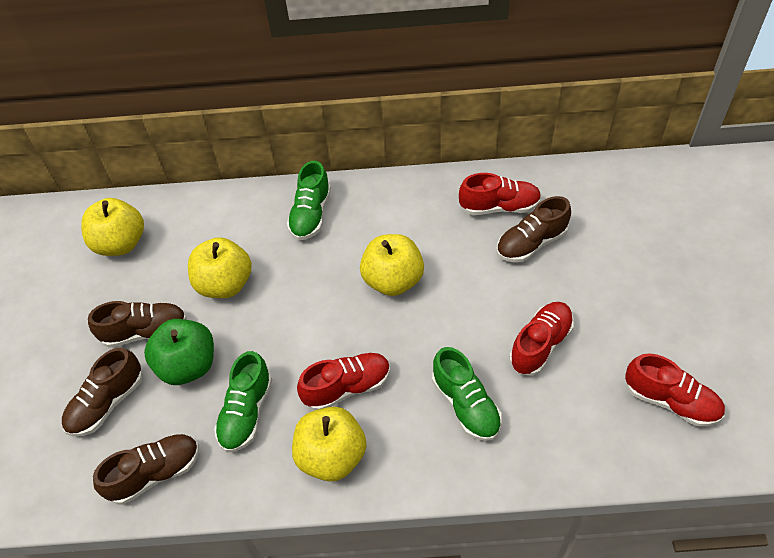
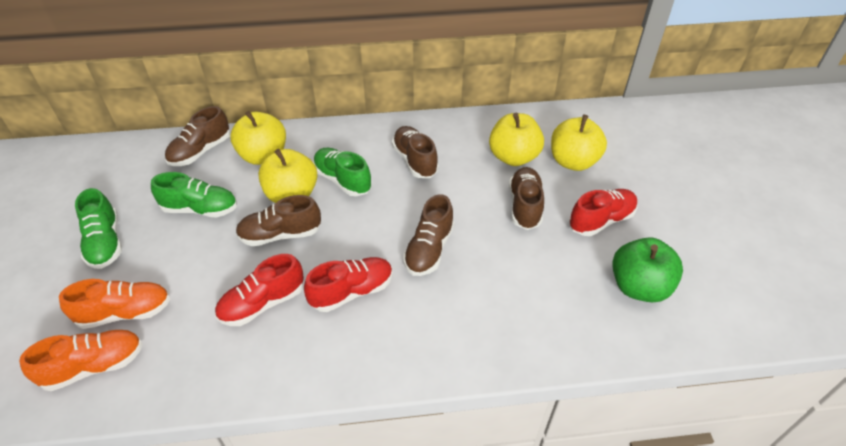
brown shoe: [62,348,143,437] [88,301,187,348] [93,434,199,505] [496,196,571,263] = 4 -> [165,106,230,166] [236,195,321,246] [392,126,439,178] [403,194,454,276] [509,167,544,230] = 5
orange shoe: none = 0 -> [19,330,143,391] [59,279,170,329] = 2
red shoe: [297,353,390,410] [459,173,541,215] [509,302,574,376] [625,353,725,427] = 4 -> [215,254,304,326] [304,257,393,312] [569,189,638,236] = 3

